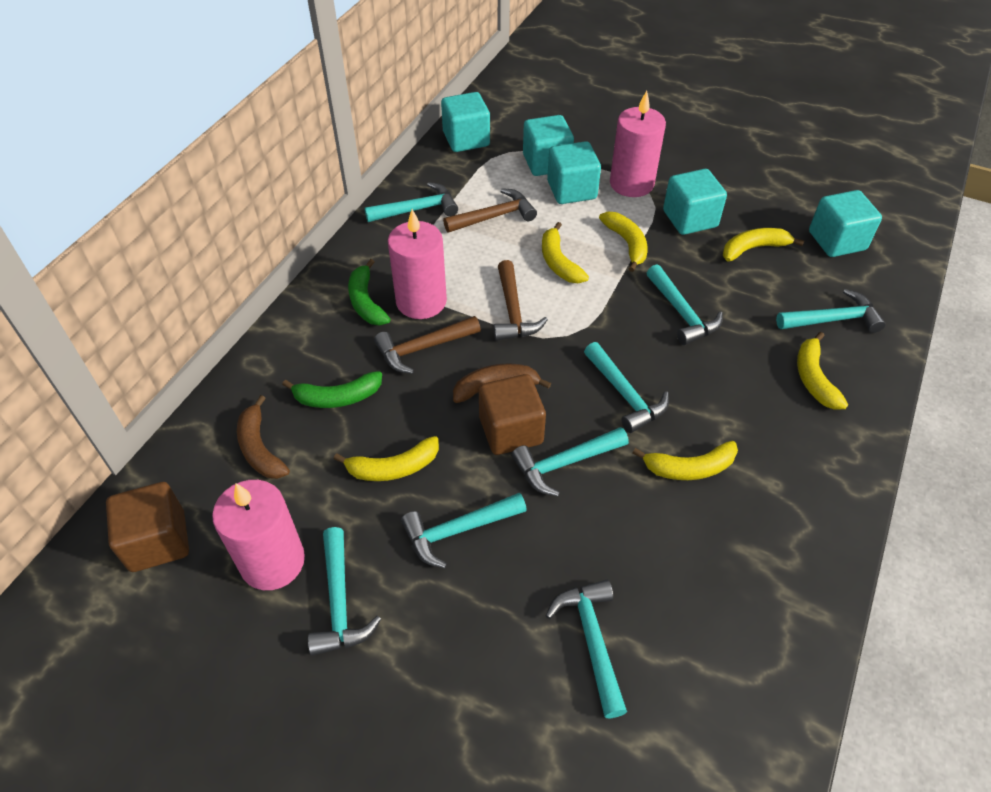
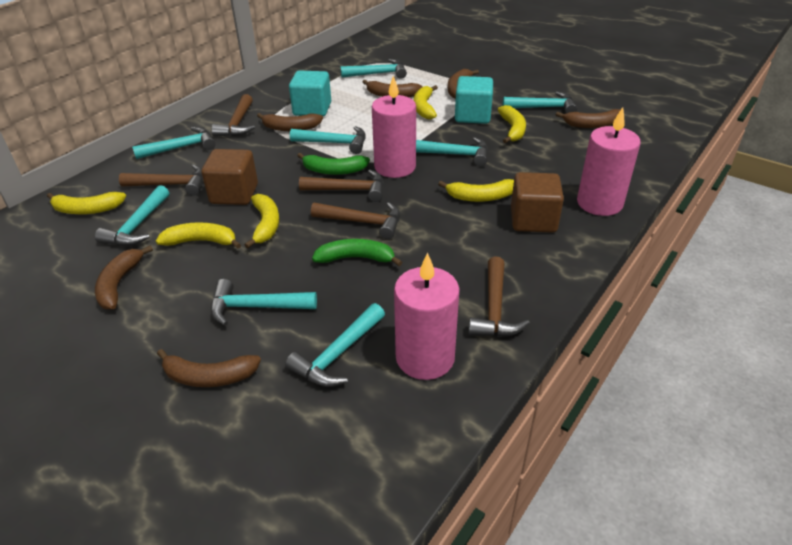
brown banana: [237,395,290,479] [453,363,551,403] = 2 -> [95,245,153,309] [157,349,261,387] [257,113,323,131] [363,80,423,97] [448,69,479,99] [555,109,621,128] = 6
brown hammer: [374,316,481,374] [443,188,537,233] [494,260,548,341] = 3 -> [119,164,203,196] [212,94,255,137] [299,170,384,202] [311,202,400,239] [469,257,530,337] = 5
turquoise cube: [441,92,490,152] [523,115,574,176] [547,141,601,204] [663,169,727,235] [809,190,882,257] = 5 -> [289,70,331,116] [455,76,493,124] = 2

